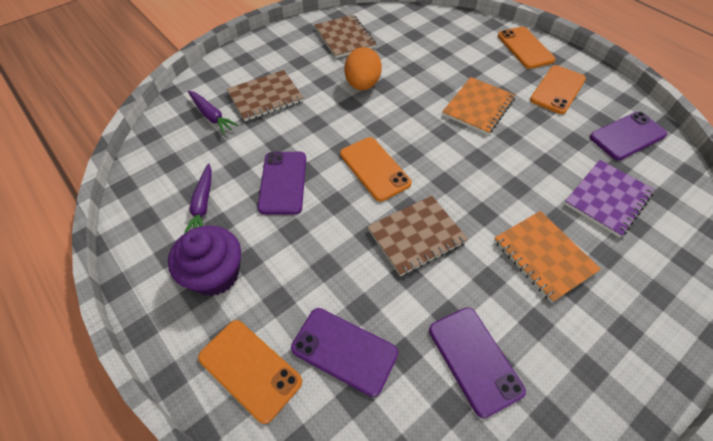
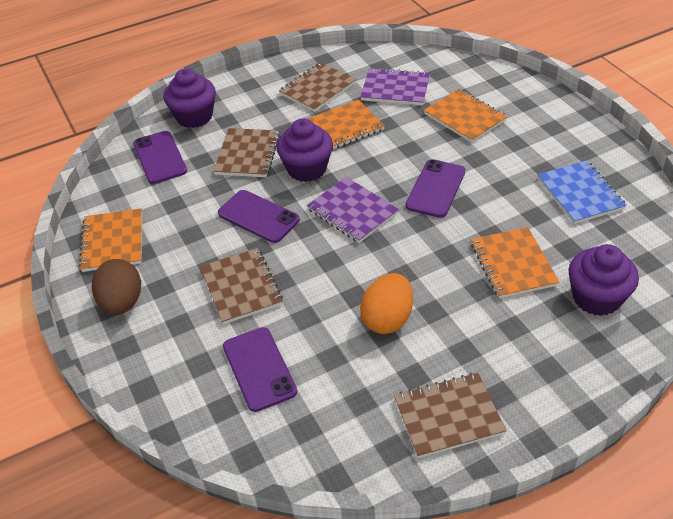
blue notebook: none = 0 -> [538,160,627,224] = 1
brown egg: none = 0 -> [92,259,141,315] = 1
brown notebook: [227,70,303,121] [315,15,376,58] [367,196,468,276] = 3 -> [200,248,283,324] [213,128,280,177] [279,62,356,112] [394,373,507,458] = 4
orange notebook: [442,77,515,135] [494,211,601,303] = 2 -> [79,208,142,272] [308,99,385,150] [424,89,508,143] [471,227,559,299] = 4
orange phone: [198,320,302,424] [340,137,412,201] [498,26,555,69] [530,65,586,114] = 4 -> none = 0
purple carrot: [184,163,212,234] [188,90,239,135] = 2 -> none = 0
purple cupcake: [168,225,241,296] = 1 -> [163,68,216,128] [276,119,333,182] [569,244,639,316] = 3
purple notebook: [564,160,655,238] = 1 -> [307,177,399,243] [360,68,430,105] = 2

